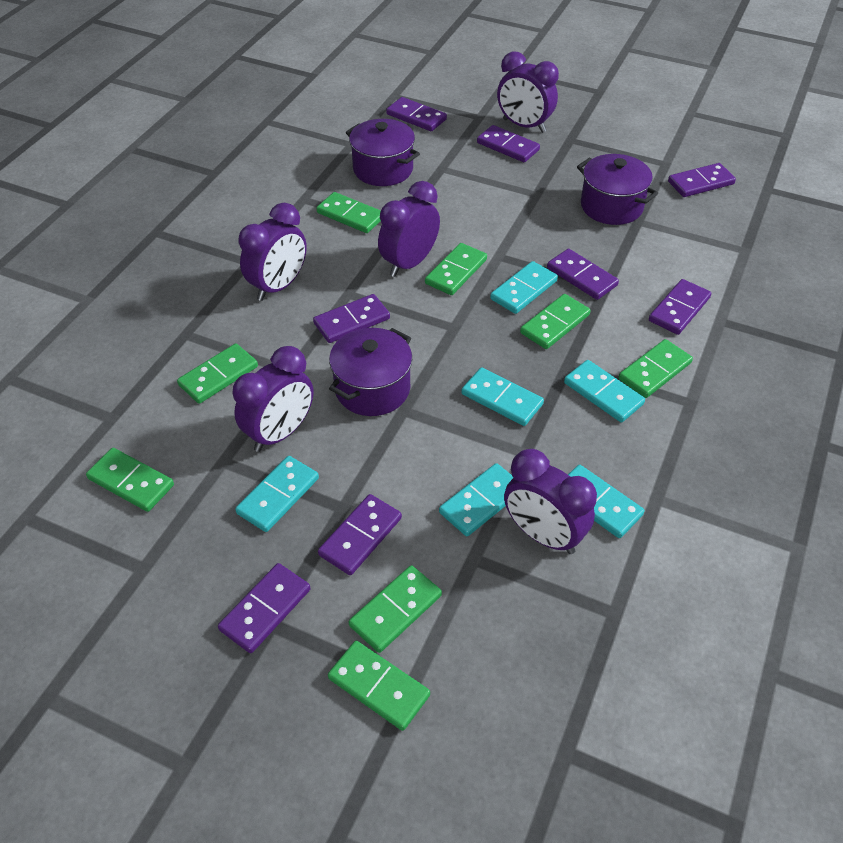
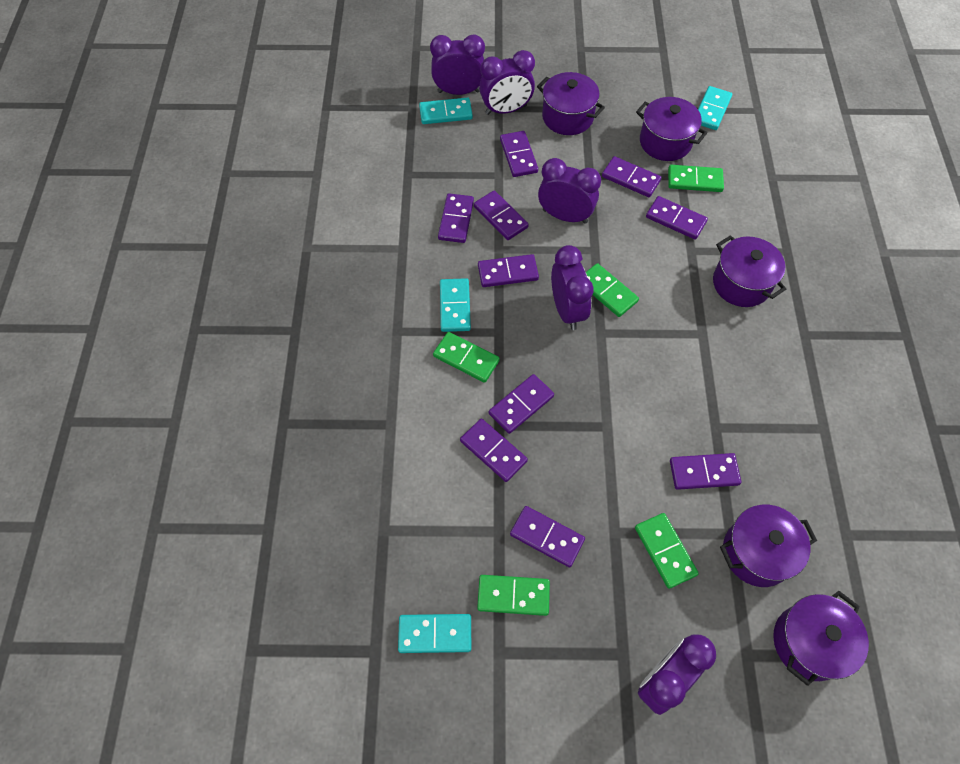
green domino: [86,448,174,512] [177,343,258,404] [317,192,381,233] [328,641,430,731] [349,565,442,653] [425,243,487,295] [520,294,590,349] [618,339,693,398] = 8 -> [433,332,500,383] [477,575,550,616] [586,263,639,317] [635,513,699,589] [668,165,724,192] = 5
purple domino: [218,563,311,653] [313,294,390,343] [318,494,402,575] [386,97,447,131] [477,125,540,162] [547,249,619,300] [649,279,711,335] [668,163,736,197] = 8 -> [438,193,474,243] [460,419,528,482] [474,191,529,240] [478,254,539,287] [489,374,554,434] [500,131,538,177] [510,506,585,567] [602,156,661,197] [646,196,708,239] [670,453,741,490] = 10
purple pot: [329,328,412,416] [346,119,420,186] [577,154,658,225] = 3 -> [537,72,605,135] [636,97,707,161] [713,235,786,307] [720,505,817,587] [773,591,869,686] = 5
turquoise domino: [235,456,319,532] [439,463,513,536] [462,367,544,426] [490,261,558,314] [564,360,645,422] [568,465,644,538] = 6 -> [398,614,471,653] [419,98,473,124] [440,278,471,332] [698,86,732,130] = 4

